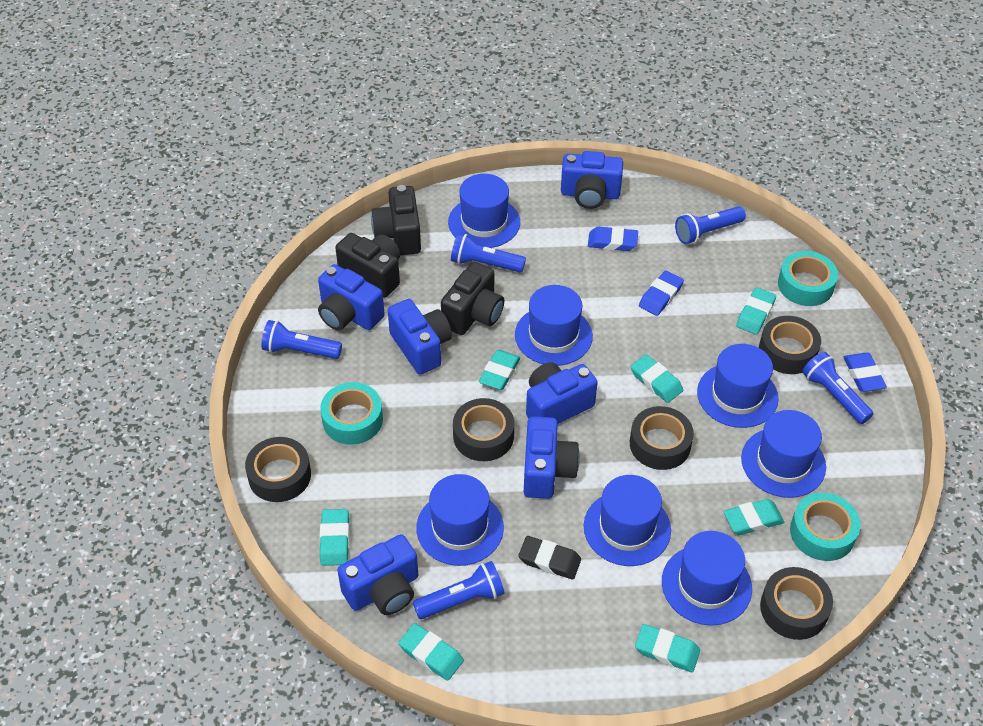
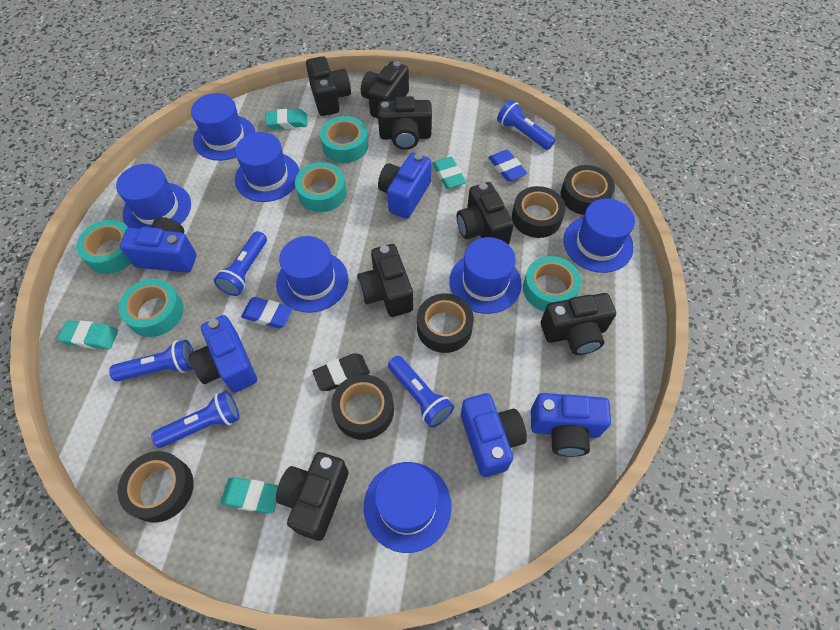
black camera: [335,233,400,298] [371,185,421,255] [441,262,504,335] = 3 -> [276,452,348,541] [306,56,351,116] [357,244,413,317] [361,61,409,118] [378,96,432,150] [457,182,514,245] [541,293,616,355] = 7
blue camera: [318,264,385,330] [337,534,418,615] [388,299,452,374] [524,416,580,499] [526,362,598,424] [561,151,623,209] = 6 -> [120,217,196,273] [189,315,257,393] [378,153,431,219] [461,393,527,477] [531,393,611,457] = 5
blue eraser: [588,226,638,251] [639,270,684,316] [843,353,887,392] = 3 -> [241,297,293,328] [488,150,527,181] = 2
turquoise eraser: [320,509,350,566] [398,623,464,681] [479,350,520,390] [631,354,683,403] [635,624,700,672] [724,499,784,535] [736,287,776,335] = 7 -> [57,320,118,350] [220,477,278,514] [265,109,308,129] [432,157,466,189] = 4
turquoise tape: [320,382,383,445] [778,251,838,306] [790,493,861,561] = 3 -> [76,220,131,274] [119,279,184,337] [295,162,347,212] [320,116,368,163] [523,256,581,311] = 5

